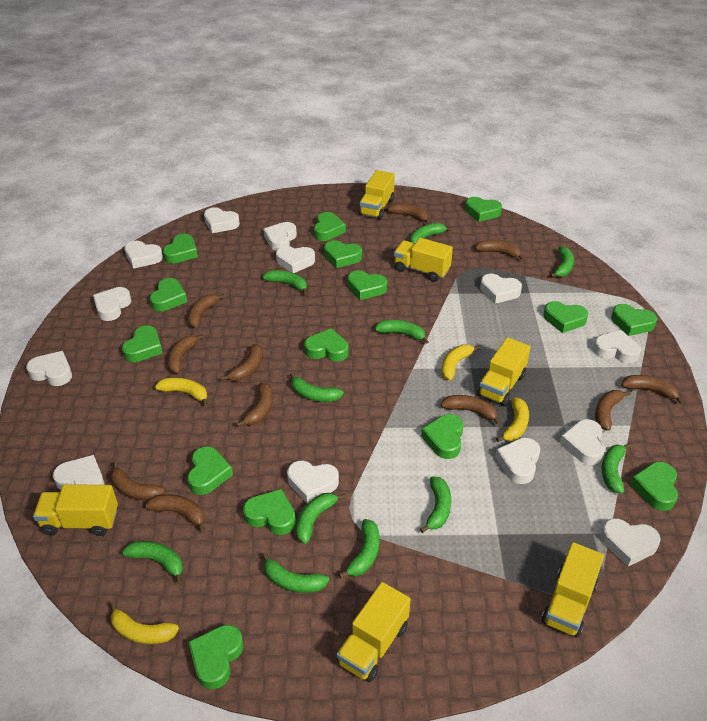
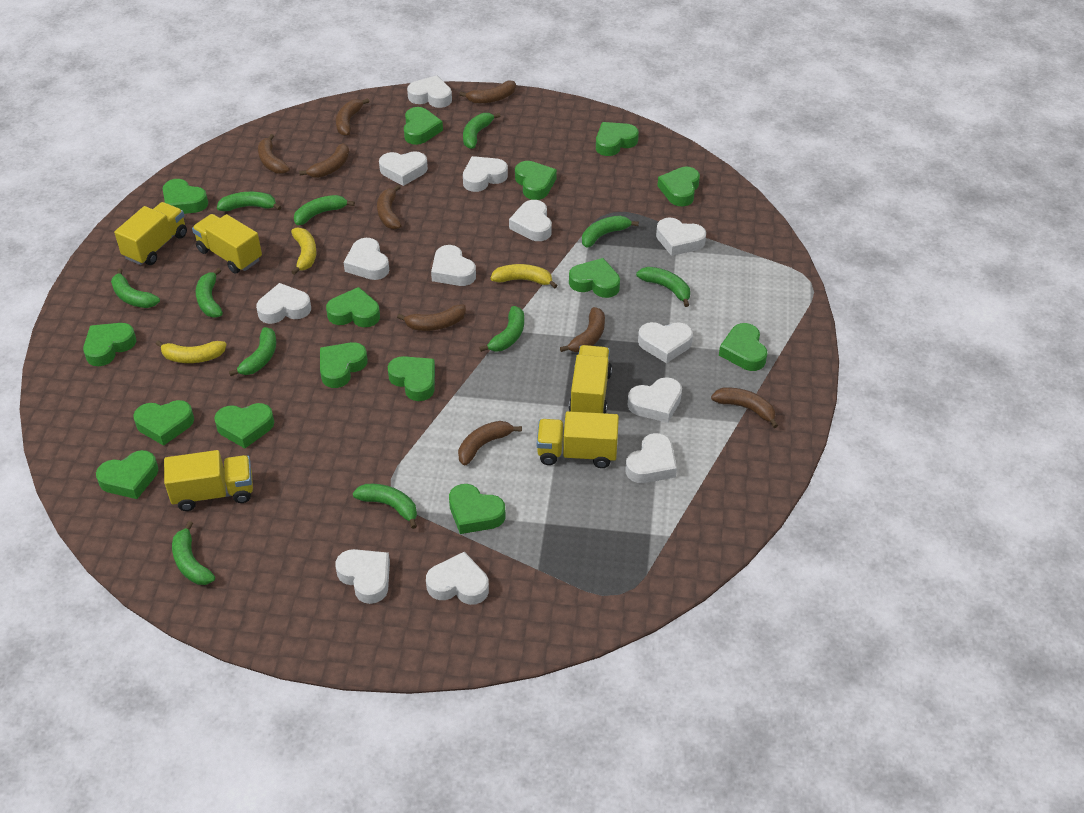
brown banana: [110,461,165,500] [145,494,205,532] [168,334,204,373] [188,294,225,328] [221,344,262,381] [236,383,273,427] [387,203,430,224] [441,395,501,425] [475,240,524,260] [595,390,631,431] [621,375,684,404] = 11 -> [258,134,290,174] [299,143,349,178] [336,98,369,136] [377,185,402,229] [397,304,466,331] [458,421,522,466] [459,81,516,104] [560,307,605,352] [711,387,778,428] = 9
yellow banana: [110,602,179,644] [155,377,208,406] [441,345,480,380] [496,397,529,442] = 4 -> [156,340,227,363] [291,227,317,275] [491,264,558,288] = 3
yellow truck: [33,484,118,536] [337,582,411,682] [359,170,395,219] [394,238,453,282] [477,337,530,406] [541,542,604,638] = 6 -> [114,202,187,265] [164,450,253,511] [192,214,262,274] [537,411,619,468] [569,345,612,413] = 5

